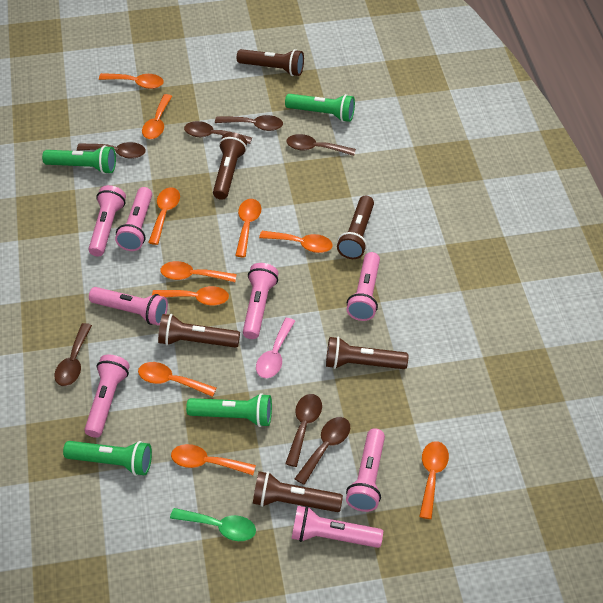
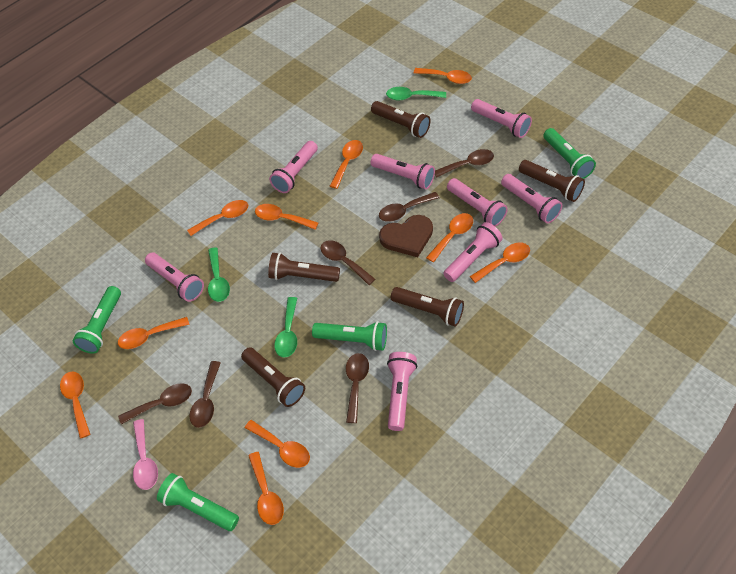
brown flashlight: [158,314,240,348] [213,132,247,200] [237,49,304,76] [253,471,343,512] [326,337,408,369] [337,196,374,259] = 6 -> [241,347,305,407] [268,252,340,282] [371,101,431,138] [391,287,464,327] [519,160,585,202] = 5
brown heart: none = 0 -> [379,215,433,257] = 1
brown spoon: [54,323,92,386] [77,142,146,159] [184,121,252,144] [215,115,283,131] [285,394,322,467] [286,134,356,156] [295,417,350,485] = 7 -> [118,383,192,425] [190,361,221,428] [321,240,375,285] [346,353,369,423] [379,192,439,222] [435,149,494,178] = 6
green spoon: [170,508,256,541] = 1 -> [208,248,230,302] [275,297,297,358] [386,87,446,101] = 3

